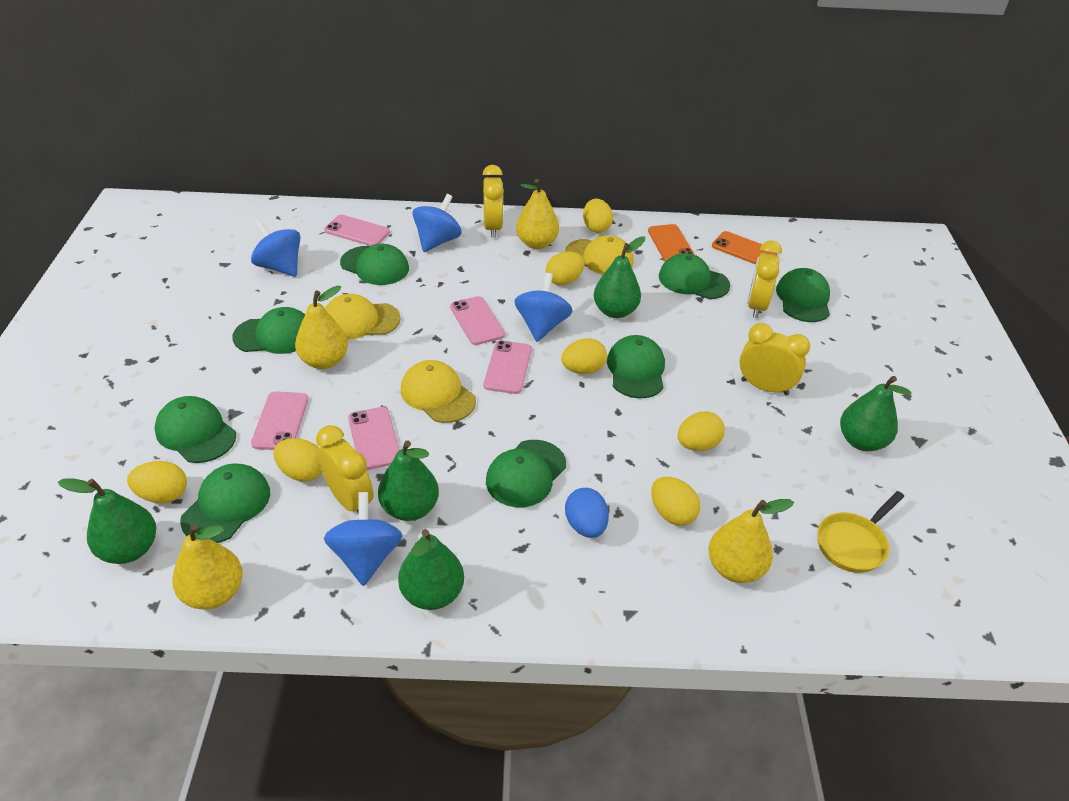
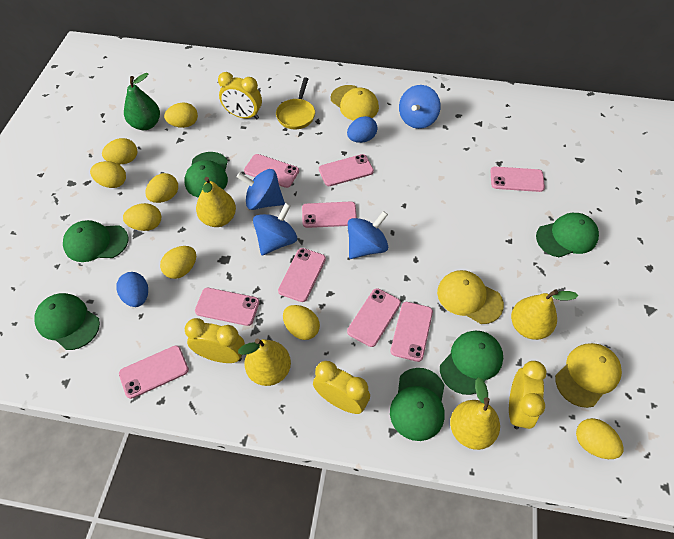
blue egg: [565,488,609,538] = 1 -> [116,272,148,307] [347,116,377,143] = 2
green cap: [155,396,236,463] [180,463,270,543] [232,307,305,354] [340,244,409,285] [486,440,566,507] [607,335,665,398] [659,253,730,299] [776,268,830,322] = 8 -> [35,293,100,350] [63,220,129,262] [184,152,228,197] [390,368,445,441] [440,331,503,395] [536,213,599,257] = 6
green pear: [58,478,156,564] [378,440,439,521] [398,529,464,610] [594,236,645,318] [840,376,912,451] = 5 -> [124,73,160,130] = 1
orange phone: [648,224,695,261] [712,231,777,264] = 2 -> none = 0
pink phone: [251,391,308,450] [324,215,390,246] [348,407,400,470] [450,296,505,345] [484,340,532,394] = 5 -> [119,345,189,399] [195,288,259,326] [244,154,299,188] [278,248,326,302] [302,202,357,228] [319,154,374,186] [347,288,401,347] [390,302,433,362] [490,167,545,192] = 9
yellow egg: [127,461,187,503] [273,438,322,482] [546,252,585,286] [561,338,607,374] [583,199,613,233] [651,477,700,526] [678,411,725,451] = 7 -> [90,161,126,188] [102,138,138,164] [123,203,161,231] [145,173,178,203] [160,246,196,279] [164,103,198,128] [283,305,320,340] [576,418,623,459] = 8

